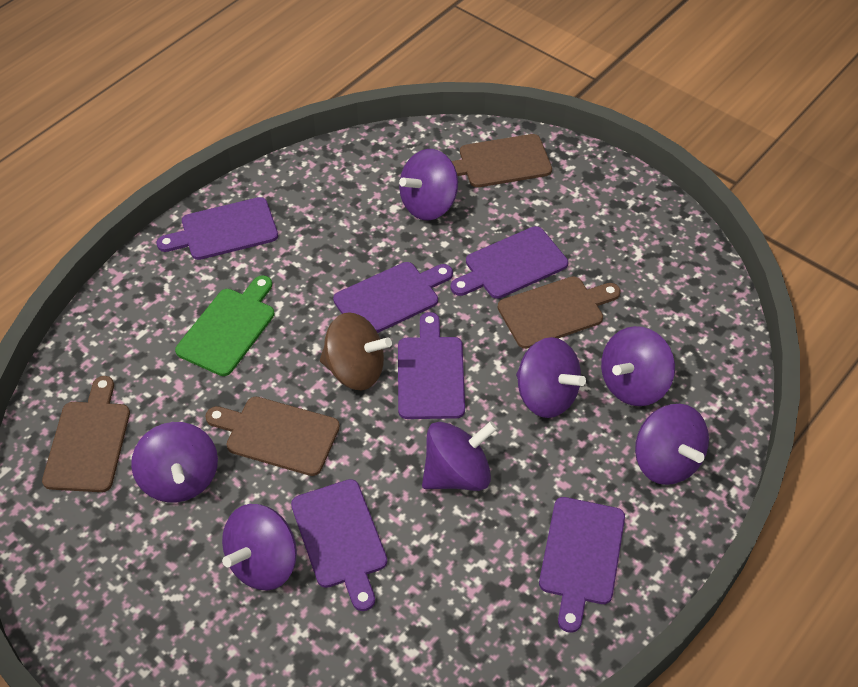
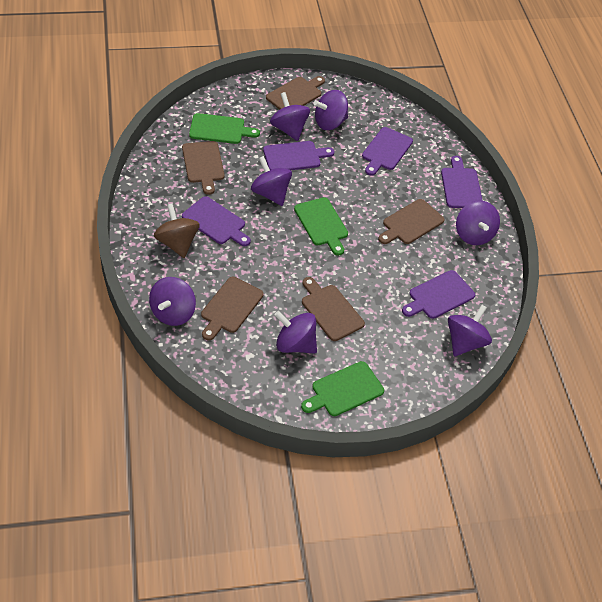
brown cutting board: [42,376,130,492] [205,397,340,476] [452,134,552,187] [498,276,621,349] = 4 -> [182,141,225,195] [201,277,264,340] [266,76,325,110] [302,277,365,341] [378,199,445,244] = 5
green cutting board: [175,275,274,376] = 1 -> [189,113,260,144] [294,197,348,256] [301,361,384,416] = 3
purple cutting board: [157,197,278,260] [291,479,387,611] [333,262,453,333] [398,312,465,419] [451,226,568,299] [539,497,625,633] = 6 -> [182,196,251,246] [263,141,334,170] [362,127,413,175] [402,270,475,319] [441,156,483,208] = 5

